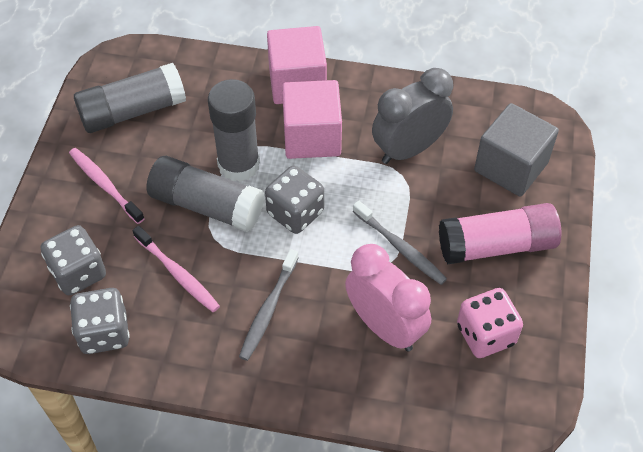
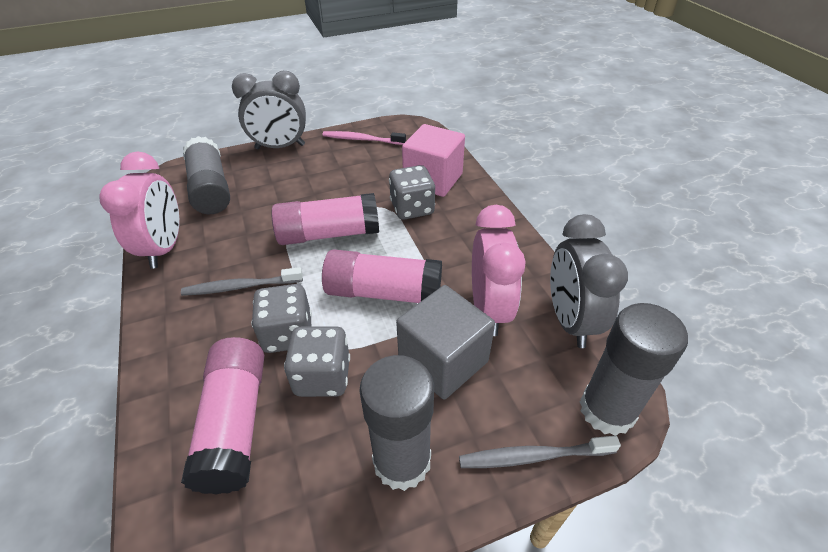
grey clock: [372,68,453,164] = 1 -> [232,71,306,149] [550,214,628,348] = 2
pink clock: [345,244,431,351] = 1 -> [99,151,179,269] [472,205,526,336] = 2
pink cube: [267,26,327,104] [282,80,342,159] = 2 -> [402,124,465,197] = 1
pink dice: [457,288,523,358] = 1 -> none = 0
pink glue stick: [439,203,561,265] = 1 -> [181,337,264,495] [271,193,379,245] [322,249,442,303] = 3
pink toothbrush: [69,148,145,224] [132,226,220,312] = 2 -> [323,131,406,145] = 1

